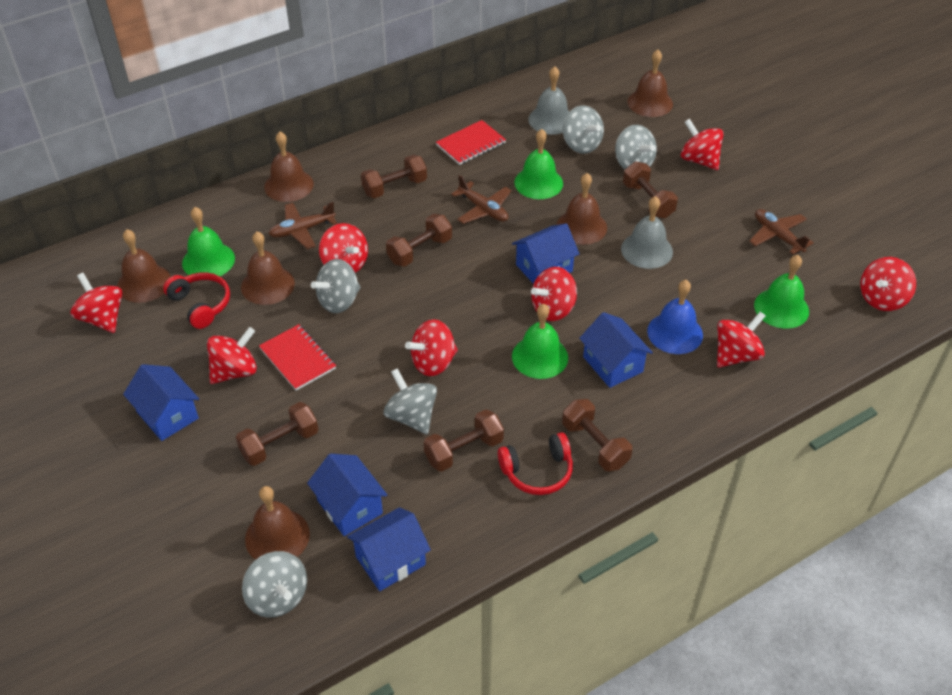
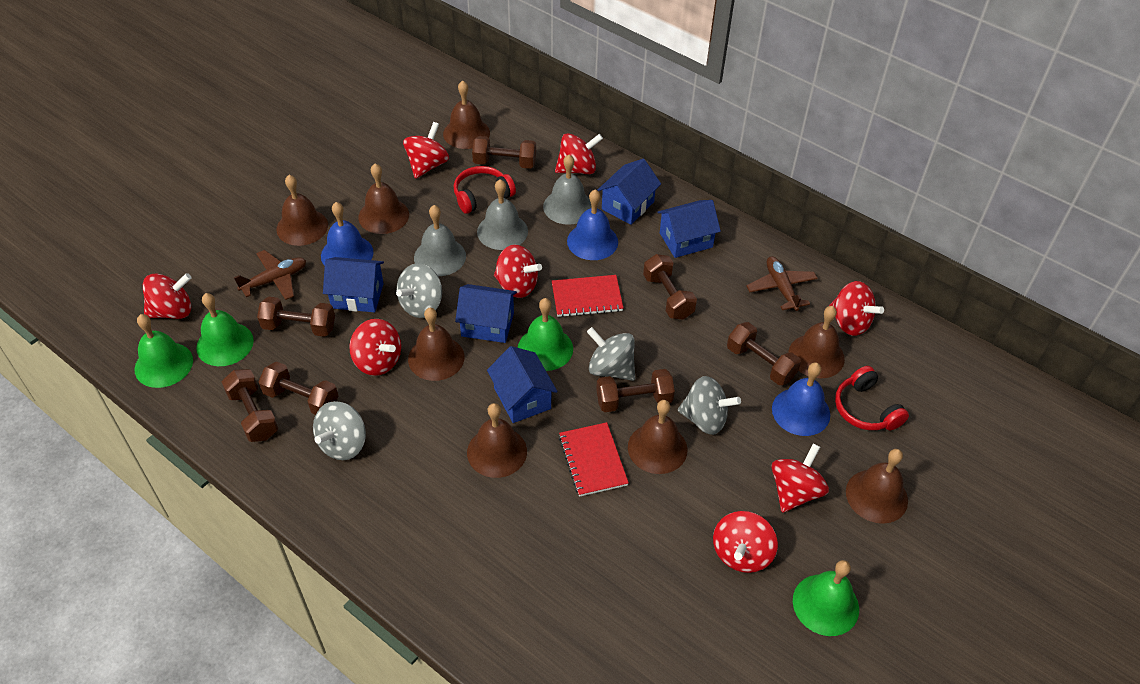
blue bell: [647,280,703,354] = 1 -> [321,202,373,266] [567,190,618,260] [772,362,830,436] = 3
brown bell: [117,229,171,303] [241,232,295,305] [245,486,310,560] [264,132,314,202] [557,173,607,245] [628,50,673,117] = 6 -> [276,175,328,246] [359,163,409,234] [408,308,464,381] [443,80,490,149] [467,403,527,478] [628,400,688,474] [789,306,845,378] [846,449,908,524] = 8
brown dumbbell: [236,402,318,466] [361,155,427,198] [386,214,452,267] [424,409,504,472] [562,399,632,471] [623,162,678,218] = 6 -> [222,369,278,442] [257,297,335,337] [259,362,338,415] [472,136,536,169] [596,369,675,412] [643,254,697,319] [727,322,801,385] = 7
brown plane: [269,202,337,249] [451,175,512,224] [749,209,814,255] = 3 -> [234,250,306,300] [746,256,818,311] = 2
grey bell: [528,66,569,135] [621,196,673,269] = 2 -> [414,205,466,276] [477,179,528,250] [543,155,592,225] = 3
grey spinning top: [242,551,307,618] [311,259,361,313] [383,368,437,435] [563,106,604,154] [615,125,657,169] = 5 -> [313,401,366,460] [396,263,442,318] [587,327,635,381] [678,376,741,435] = 4

